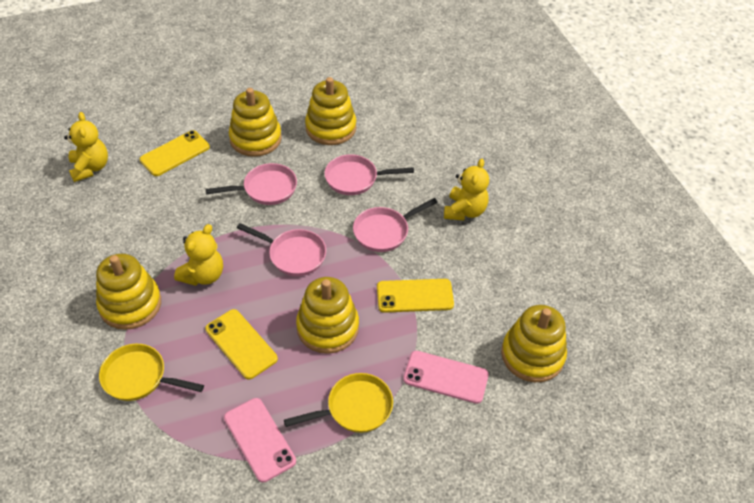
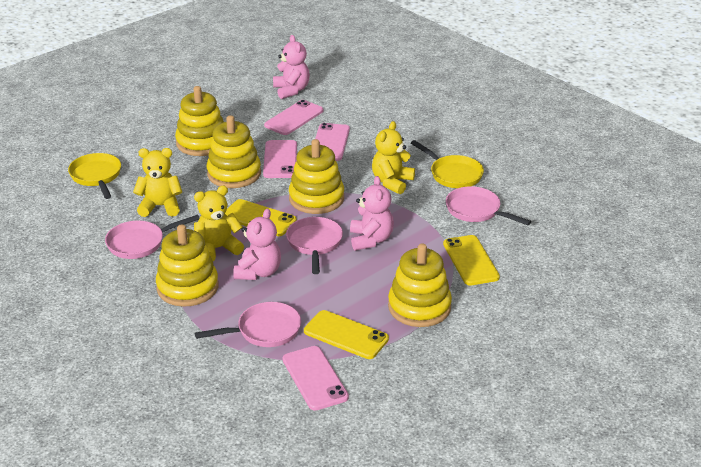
pink phone: [224,398,296,483] [403,351,489,404] = 2 -> [263,140,297,178] [264,100,323,135] [283,346,349,411] [315,123,350,161] = 4
pink teddy bear: none = 0 -> [233,209,281,280] [273,35,310,99] [350,176,394,251] = 3

